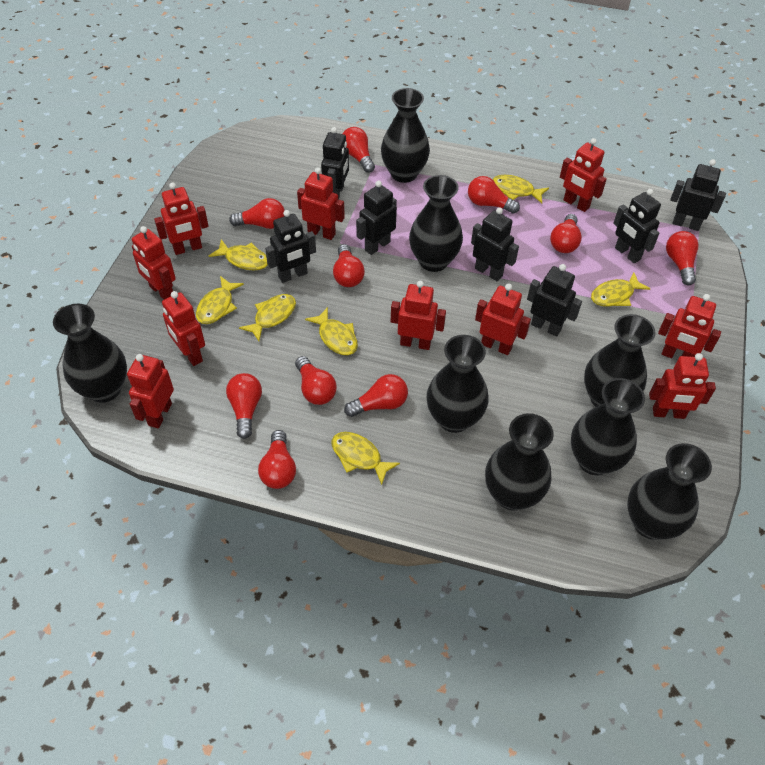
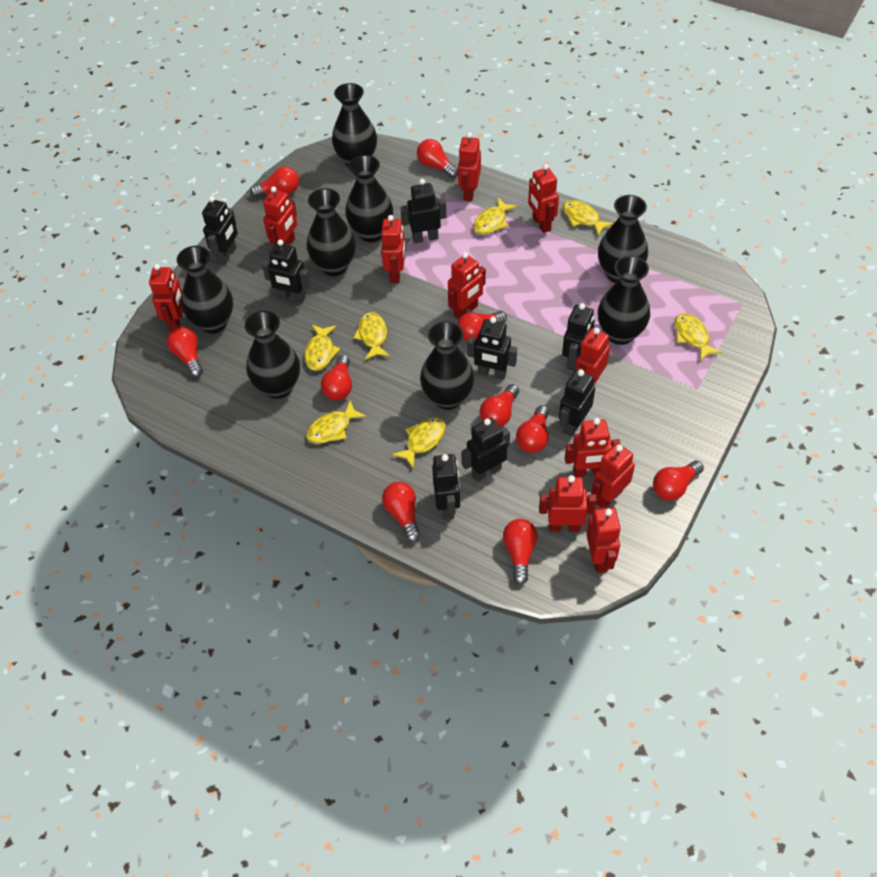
black robot: [265,210,316,283] [321,127,349,199] [356,181,397,255] [471,207,519,281] [527,264,582,337] [613,189,661,263] [670,159,726,231] = 7 -> [202,196,238,264] [262,239,310,303] [400,179,446,243] [432,454,460,520] [461,418,510,482] [467,317,517,380] [559,369,595,437] [562,303,594,371] = 8
red robot: [127,354,174,428] [132,226,176,299] [154,182,209,255] [162,291,205,366] [297,167,345,240] [391,281,446,350] [475,284,531,355] [560,138,607,212] [649,353,716,419] [658,294,721,358] = 10 -> [149,264,183,331] [263,186,297,245] [381,215,405,283] [448,252,486,319] [458,132,481,201] [528,164,559,233] [539,475,597,532] [565,418,621,477] [575,327,610,385] [586,507,621,573] [591,443,635,508] = 11

